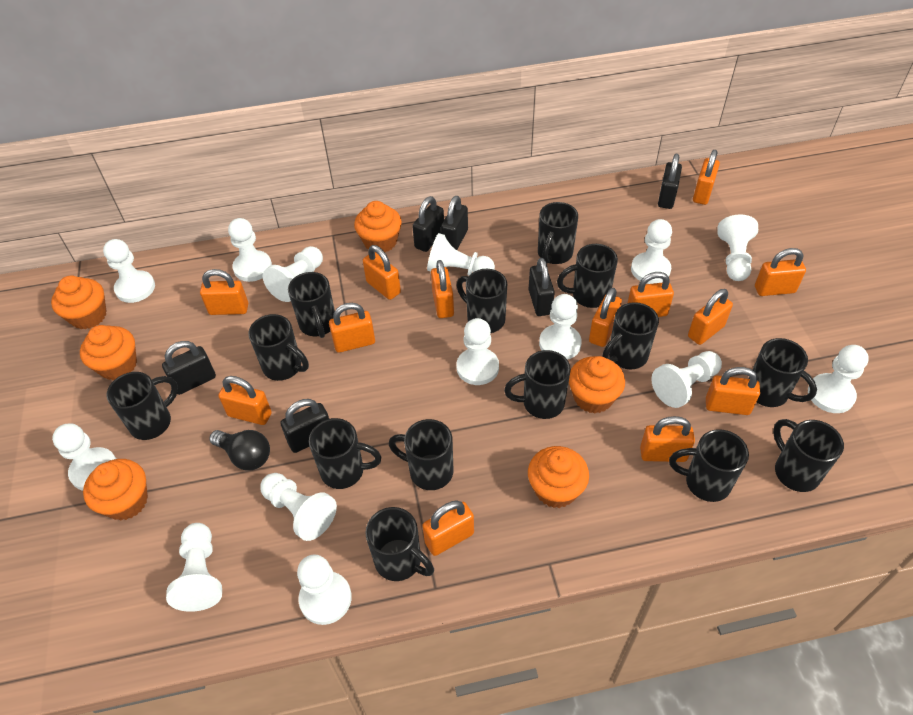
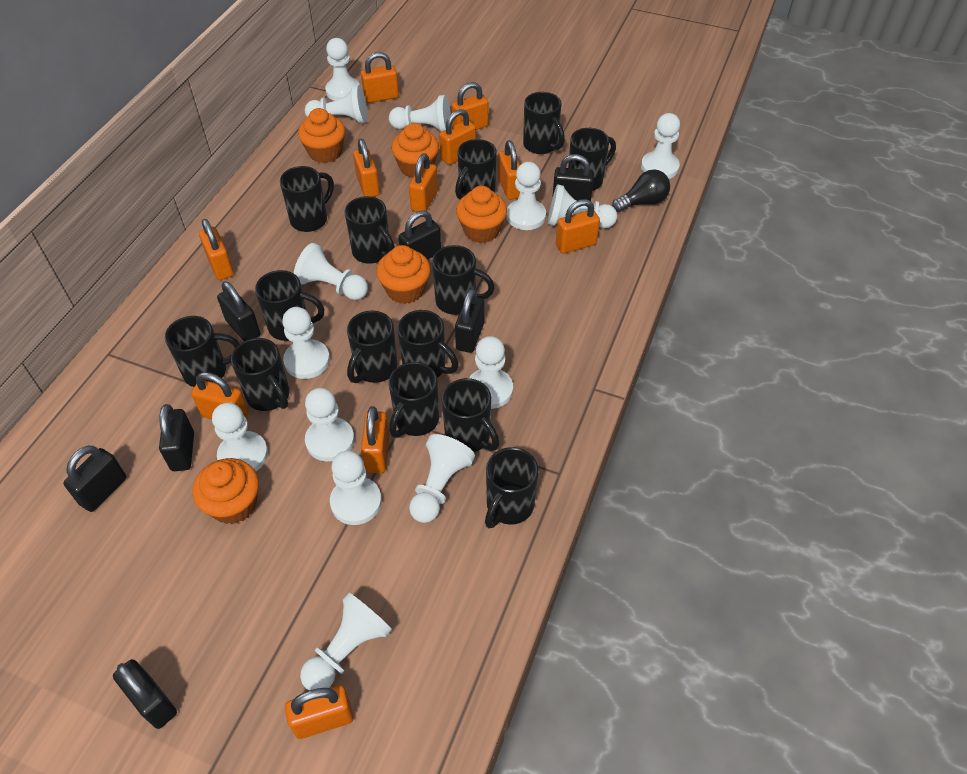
black padlock: [162,341,216,395] [281,399,329,453] [412,196,444,252] [441,196,468,250] [529,258,555,316] [658,154,682,209] = 6 -> [63,445,126,512] [113,659,177,729] [159,404,194,471] [217,281,260,341] [398,210,441,260] [455,289,484,353] [552,154,594,201] = 7
orange cupcake: [51,276,107,329] [80,325,137,380] [83,459,148,521] [354,201,402,253] [528,446,589,508] [569,356,625,413] = 6 -> [193,458,259,524] [298,108,345,163] [376,245,431,304] [391,123,439,178] [456,186,507,243] = 5
orange padlock: [200,269,248,315] [218,376,272,425] [329,303,375,353] [363,245,401,300] [422,500,474,556] [431,260,454,318] [589,288,622,347] [628,272,674,317] [640,416,695,462] [688,289,733,345] [693,150,720,205] [706,367,760,415] [755,248,806,296] = 13 -> [191,372,249,419] [199,219,234,280] [285,685,354,739] [353,139,380,197] [361,52,399,103] [361,406,390,473] [409,153,438,212] [439,109,476,165] [451,82,489,130] [498,140,520,200] [556,199,600,254] = 11

